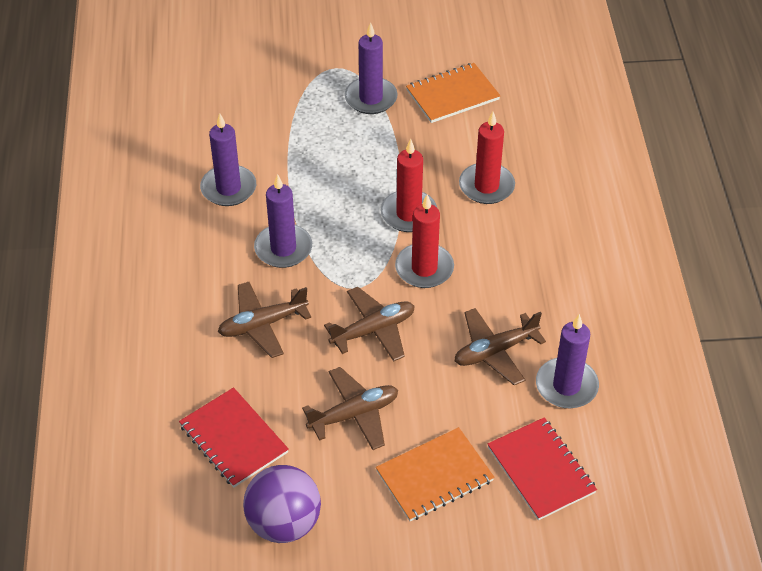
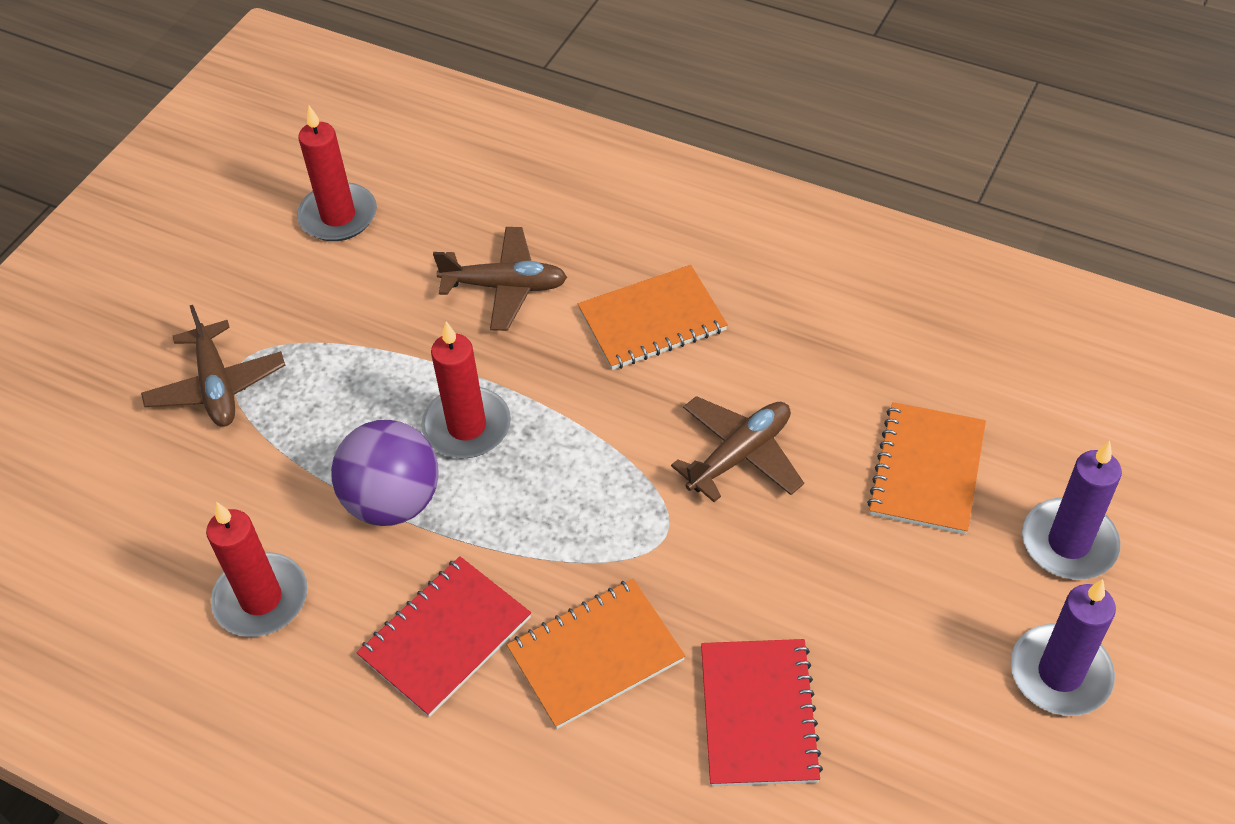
brown plane: [218,282,311,358] [302,367,398,450] [324,287,415,362] [454,308,546,385] = 4 -> [141,305,285,427] [433,227,567,331] [671,396,804,502] = 3
orange notebook: [376,427,494,521] [406,63,500,123] = 2 -> [507,579,685,729] [578,265,728,370] [867,402,986,535] = 3
purple candle: [200,113,256,206] [254,174,312,268] [344,22,398,114] [536,314,599,408] = 4 -> [1010,579,1116,716] [1022,441,1122,580] = 2

